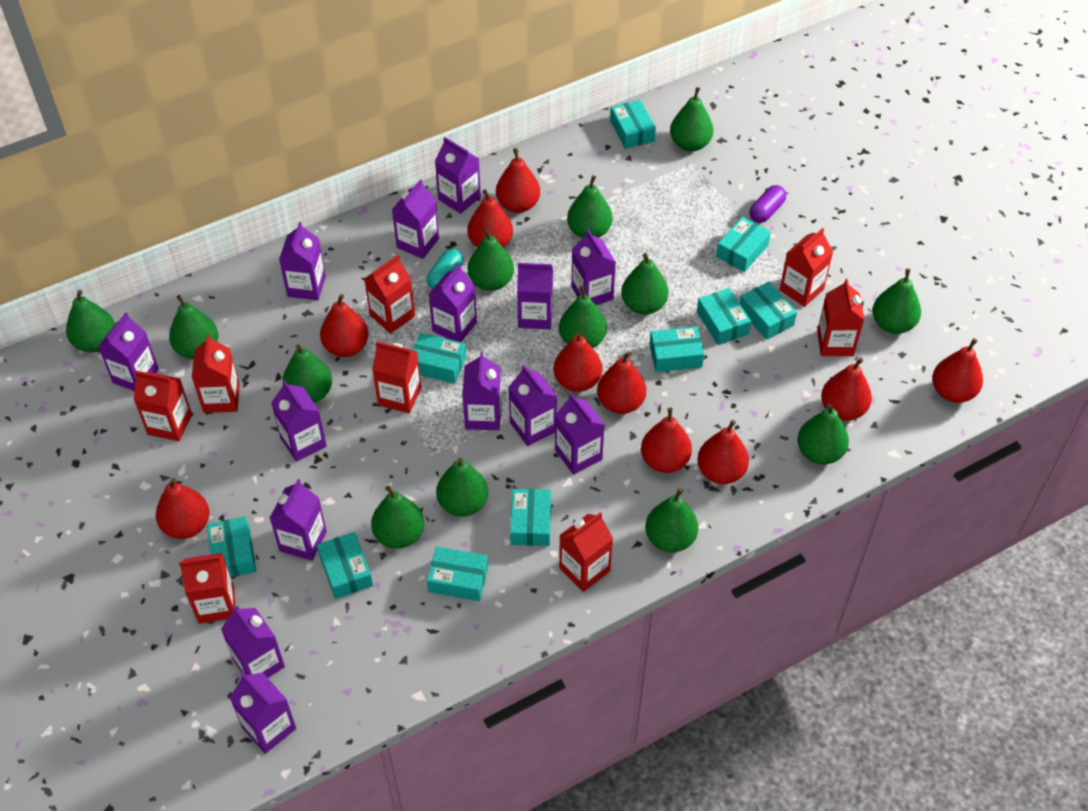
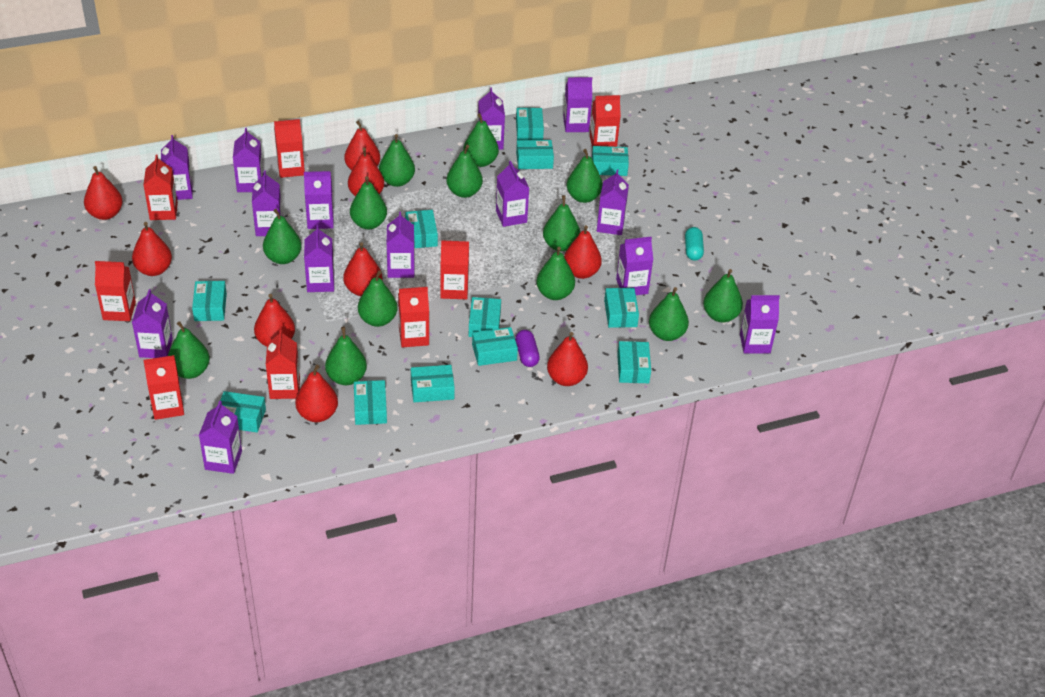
red pear: [156,478,209,539] [320,294,369,357] [468,189,513,247] [496,148,540,213] [553,332,602,392] [597,351,646,414] [641,407,692,473] [697,420,749,484] [821,357,872,421] [932,338,983,403] = 10 -> [84,166,123,220] [132,222,172,276] [254,294,295,347] [295,365,338,422] [343,242,382,296] [344,121,380,170] [348,148,384,196] [547,332,588,386] [564,225,602,279] = 9
turquoise box: [207,516,256,577] [317,532,373,599] [413,333,466,384] [427,547,488,601] [510,489,551,546] [610,100,656,149] [649,326,704,372] [697,288,751,345] [716,217,771,272] [740,282,797,340] = 10 -> [192,281,227,321] [220,391,266,432] [354,380,387,425] [405,210,438,248] [411,365,455,402] [469,297,501,337] [472,327,518,366] [516,108,544,140] [516,140,554,169] [592,146,629,176] [604,288,639,328] [617,341,651,383] = 12

